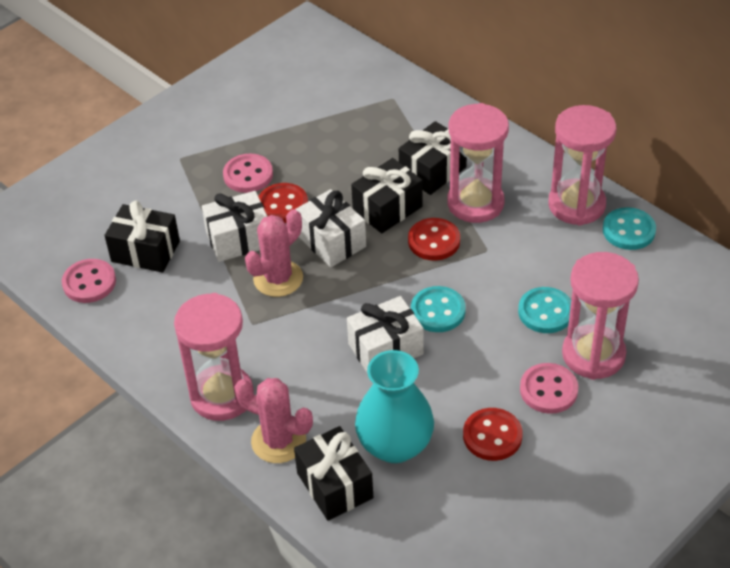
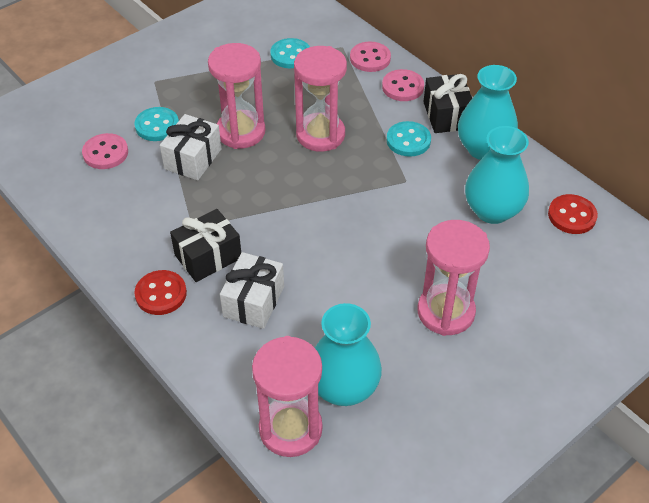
black gift: [105,200,180,273] [294,426,373,521] [351,158,423,233] [399,121,467,195] = 4 -> [170,209,241,282] [424,74,472,133] = 2
pink cactus: [234,378,313,463] [245,209,303,297] = 2 -> none = 0
red button: [258,183,308,223] [408,218,460,261] [463,408,523,461] = 3 -> [134,270,187,315] [548,194,598,234] = 2
turquoise vase: [355,350,434,463] = 1 -> [315,303,382,406] [458,65,518,160] [465,126,529,224] = 3
white gift: [202,191,268,262] [295,189,366,267] [347,296,424,372] = 3 -> [160,114,222,180] [220,252,284,329] = 2

